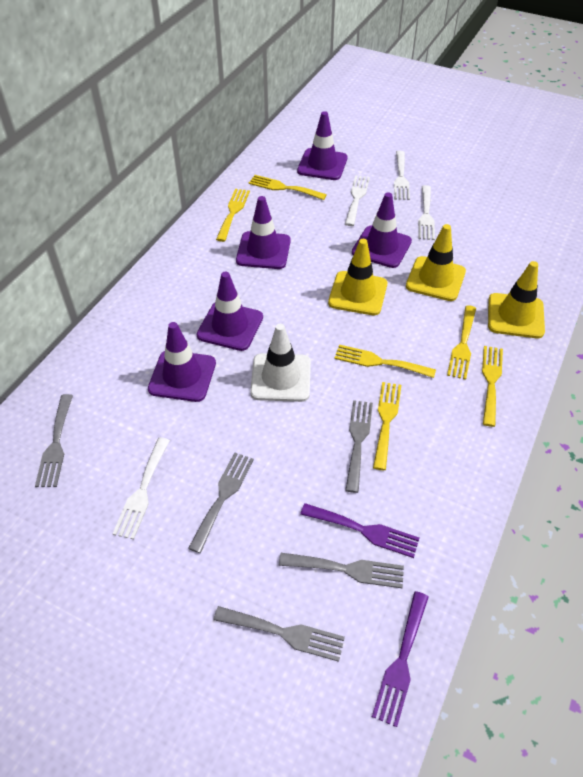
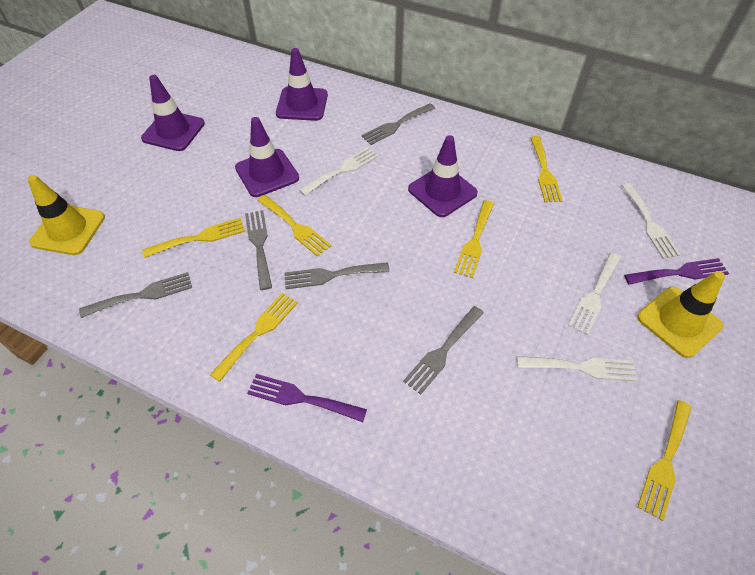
purple traffic cone: [148,322,216,402] [197,272,263,351] [236,196,291,269] [297,111,347,180] [352,192,412,268] = 5 -> [141,75,205,151] [235,117,299,197] [276,48,328,121] [408,135,478,217] = 4
white traffic cone: [250,324,311,402] = 1 -> none = 0
yellow traffic cone: [328,239,387,315] [406,224,466,301] [488,261,545,338] = 3 -> [27,175,105,255] [637,271,725,358] = 2

